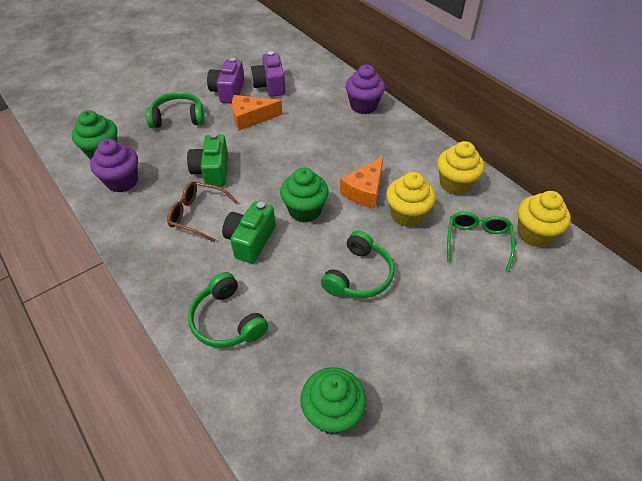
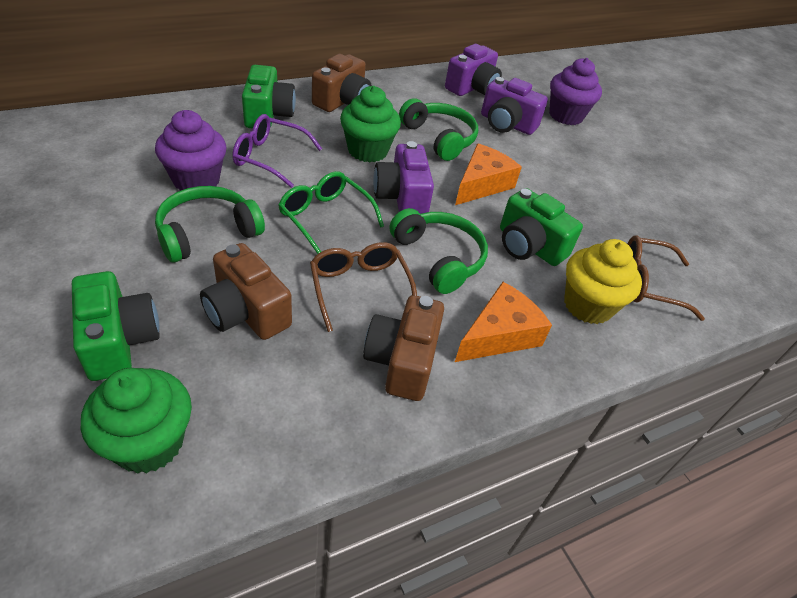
brown camera: none = 0 -> [200,243,292,340] [312,54,372,112] [363,295,444,401] = 3
brown glasses: [167,181,238,242] = 1 -> [310,242,417,332] [628,235,705,321] = 2
green camera: [187,133,228,187] [222,201,276,264] = 2 -> [72,271,160,381] [242,65,296,129] [500,188,583,266] = 3
green cupcake: [72,110,117,160] [280,167,329,223] [300,367,366,435] = 3 -> [81,368,192,474] [340,86,401,163] = 2
purple camera: [207,58,245,104] [251,51,285,97] = 2 -> [373,141,434,214] [445,44,502,96] [481,77,548,135] = 3
purple glasses: none = 0 -> [232,114,322,188] = 1
yellow cupcake: [386,172,436,227] [437,141,484,195] [518,191,571,247] = 3 -> [564,239,642,324] = 1

